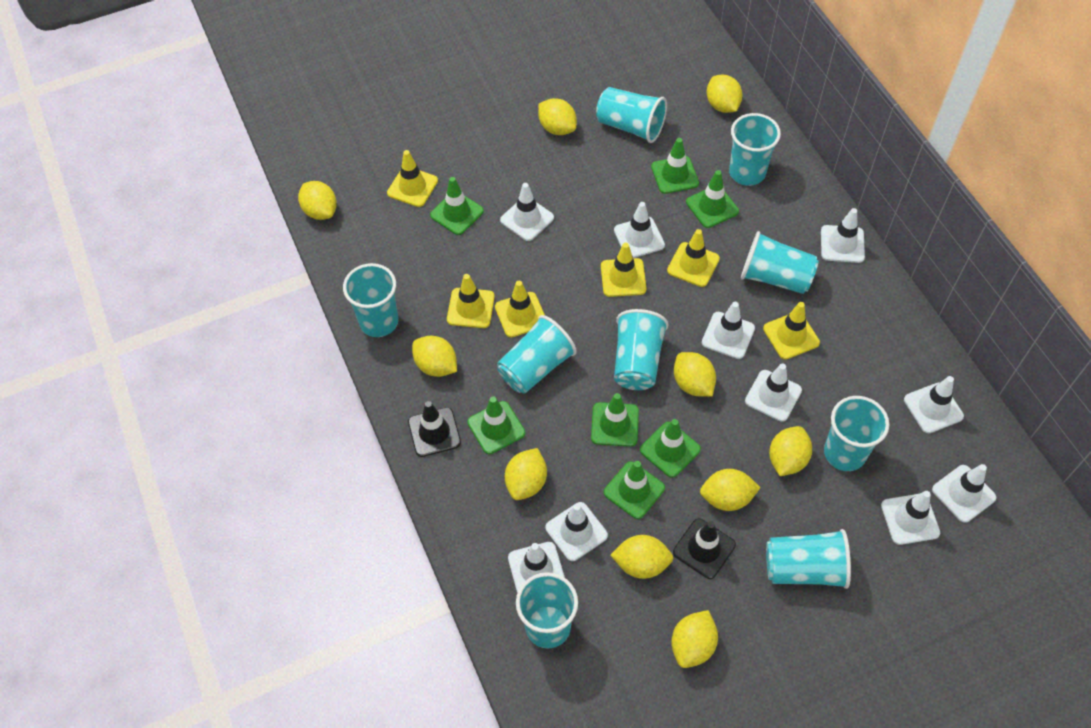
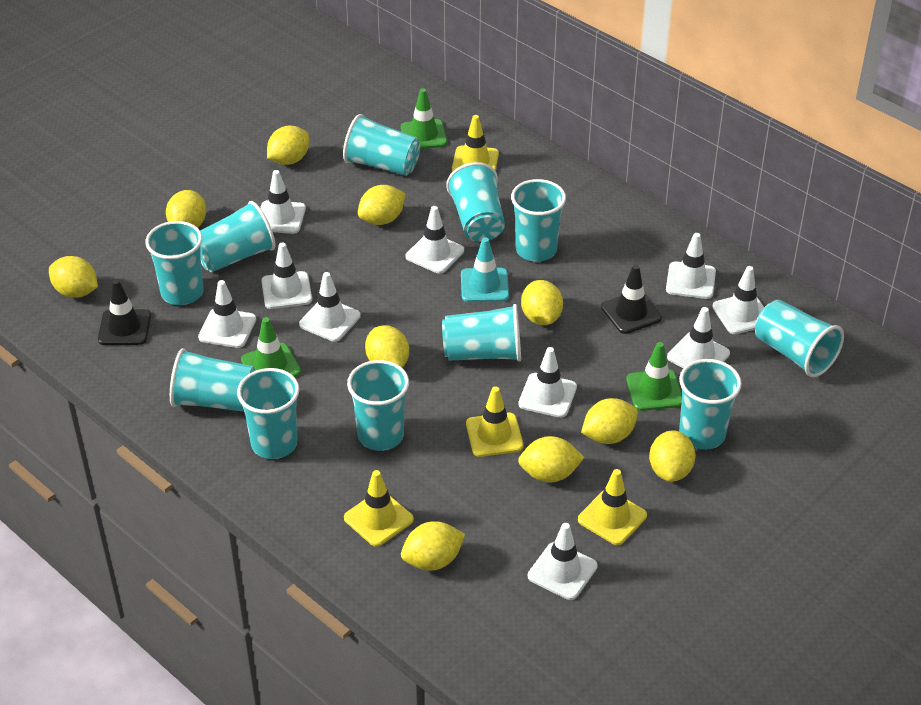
green traffic cone: [430,177,484,235] [467,396,525,454] [591,393,639,447] [604,461,665,519] [640,419,701,478] [651,138,699,194] [686,170,739,228] = 7 -> [241,317,301,377] [401,88,447,149] [626,342,682,411] = 3
turquoise cup: [343,263,399,337] [497,315,577,394] [516,572,578,648] [596,87,667,143] [614,309,669,390] [729,113,781,186] [741,231,819,294] [766,529,851,589] [824,396,889,471] = 9 -> [145,221,204,305] [170,348,255,412] [200,201,276,272] [237,368,299,459] [343,114,421,176] [347,360,409,451] [442,304,521,362] [446,162,505,242] [511,179,566,262] [679,359,742,450] [755,300,844,377] = 11
turquoise traffic cone: none = 0 -> [461,237,509,302] = 1
yellow traffic cone: [387,150,438,207] [447,274,495,328] [495,281,545,338] [601,243,646,297] [667,229,720,287] [763,302,820,359] = 6 -> [344,470,414,547] [452,115,499,172] [466,386,523,457] [578,469,647,545] = 4

